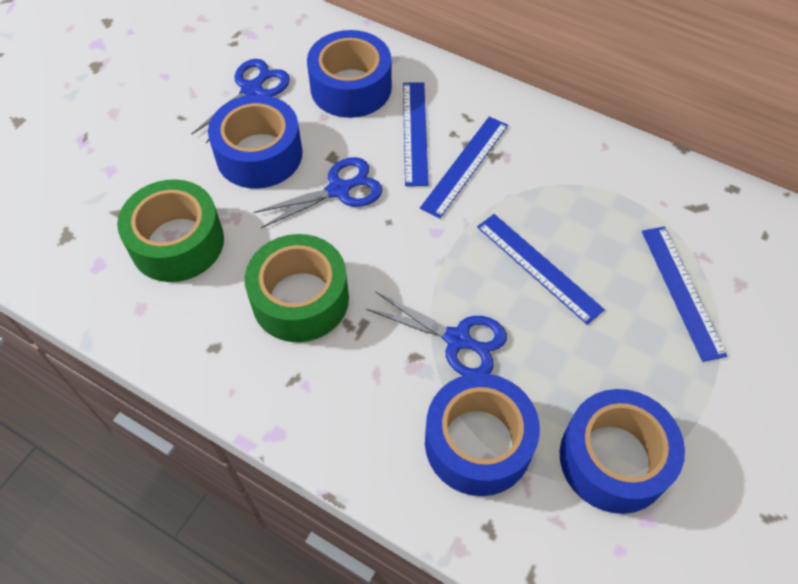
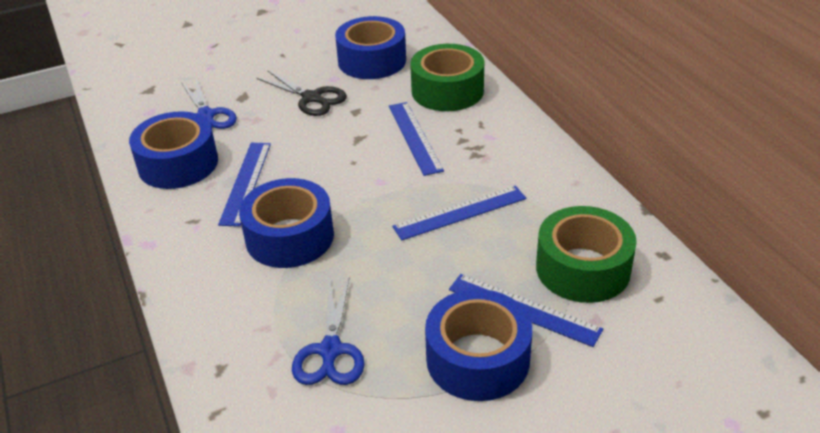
black scissors: none = 0 -> [257,70,347,116] = 1
blue scissors: [192,59,290,143] [253,157,382,228] [366,291,507,376] = 3 -> [181,79,237,129] [292,278,365,385] = 2

